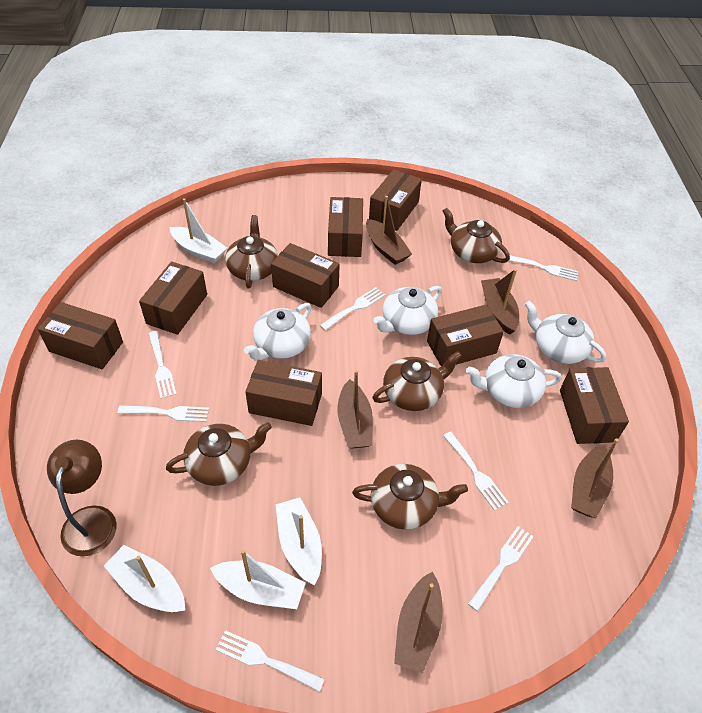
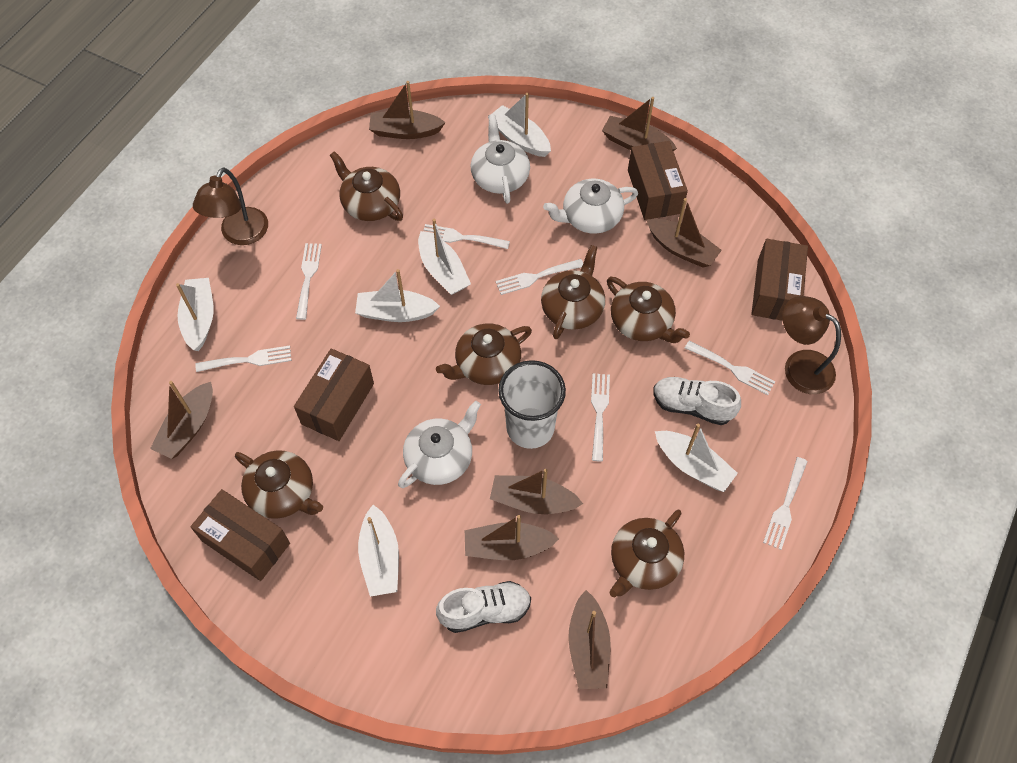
brown boat: [338,370,373,449] [366,196,412,265] [394,572,443,673] [481,269,519,335] [571,438,619,518] = 5 -> [150,381,213,459] [369,81,446,139] [465,515,559,560] [490,469,583,514] [568,590,611,689] [602,97,677,151] [647,198,722,267] = 7
brown box: [38,302,123,369] [139,262,207,335] [245,360,322,426] [271,243,340,308] [328,197,363,257] [369,169,422,231] [427,305,504,366] [560,367,629,444] = 8 -> [190,489,290,581] [294,348,374,441] [628,141,688,220] [751,239,808,321] = 4
brown lamp: [47,440,117,556] = 1 -> [193,167,268,245] [782,296,841,394] = 2
brown teapot: [166,422,272,486] [225,215,278,288] [352,464,468,530] [372,351,462,411] [443,208,510,263] = 5 -> [235,450,323,519] [330,151,403,221] [436,323,532,385] [541,245,605,339] [607,277,690,343] [610,510,684,597] = 6
white boat: [104,545,185,612] [169,198,227,263] [210,550,306,609] [276,497,322,586] = 4 -> [176,278,214,351] [355,269,440,322] [358,505,399,597] [418,219,471,295] [488,93,551,157] [655,424,738,492] = 6
white cup: none = 0 -> [498,360,566,449] = 1
white shoe: none = 0 -> [436,581,531,633] [653,377,741,425] = 2
white teapot: [244,303,312,361] [373,286,442,335] [466,354,562,408] [525,301,606,364] = 4 -> [398,400,481,488] [471,114,530,204] [543,179,638,234] = 3

